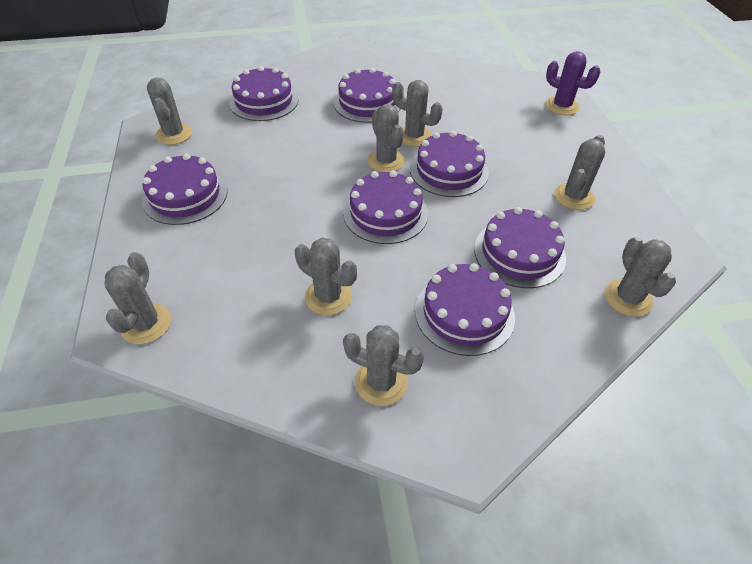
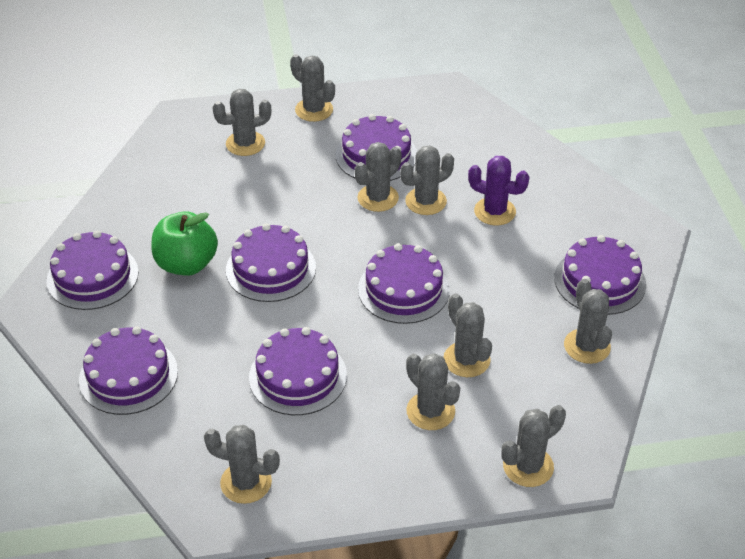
green apple: none = 0 -> [152,212,218,276] = 1
grey cactus: [105,252,171,344] [147,78,192,145] [295,238,357,315] [343,325,424,406] [368,104,405,172] [392,80,443,147] [554,135,605,210] [604,237,676,317] = 8 -> [204,425,280,504] [212,89,271,156] [290,54,335,122] [354,142,402,212] [400,145,454,215] [406,353,460,430] [444,293,492,377] [501,405,566,487] [564,279,612,364] = 9

